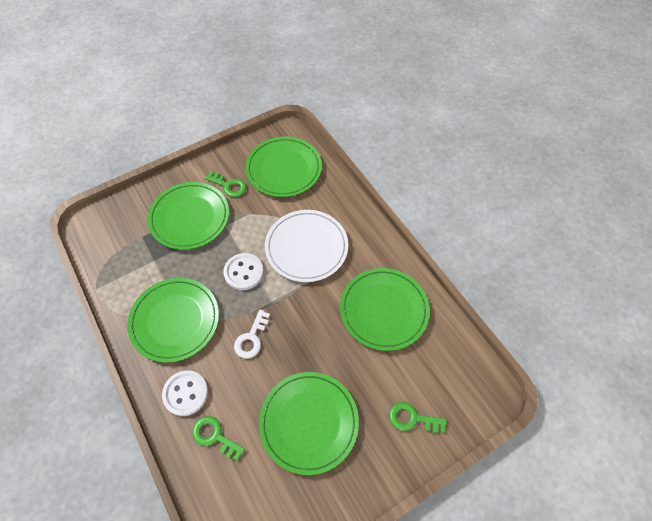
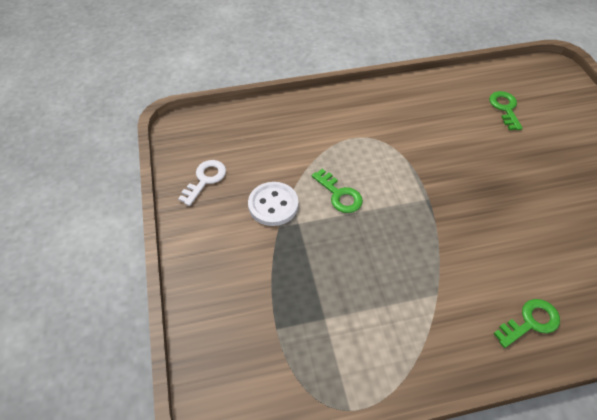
green plate: [127,278,219,363] [147,182,229,250] [245,136,322,197] [259,372,359,475] [340,268,430,351] = 5 -> none = 0
white button: [162,370,208,416] [223,253,264,290] = 2 -> [248,182,298,226] = 1
white plate: [265,210,348,282] = 1 -> none = 0

